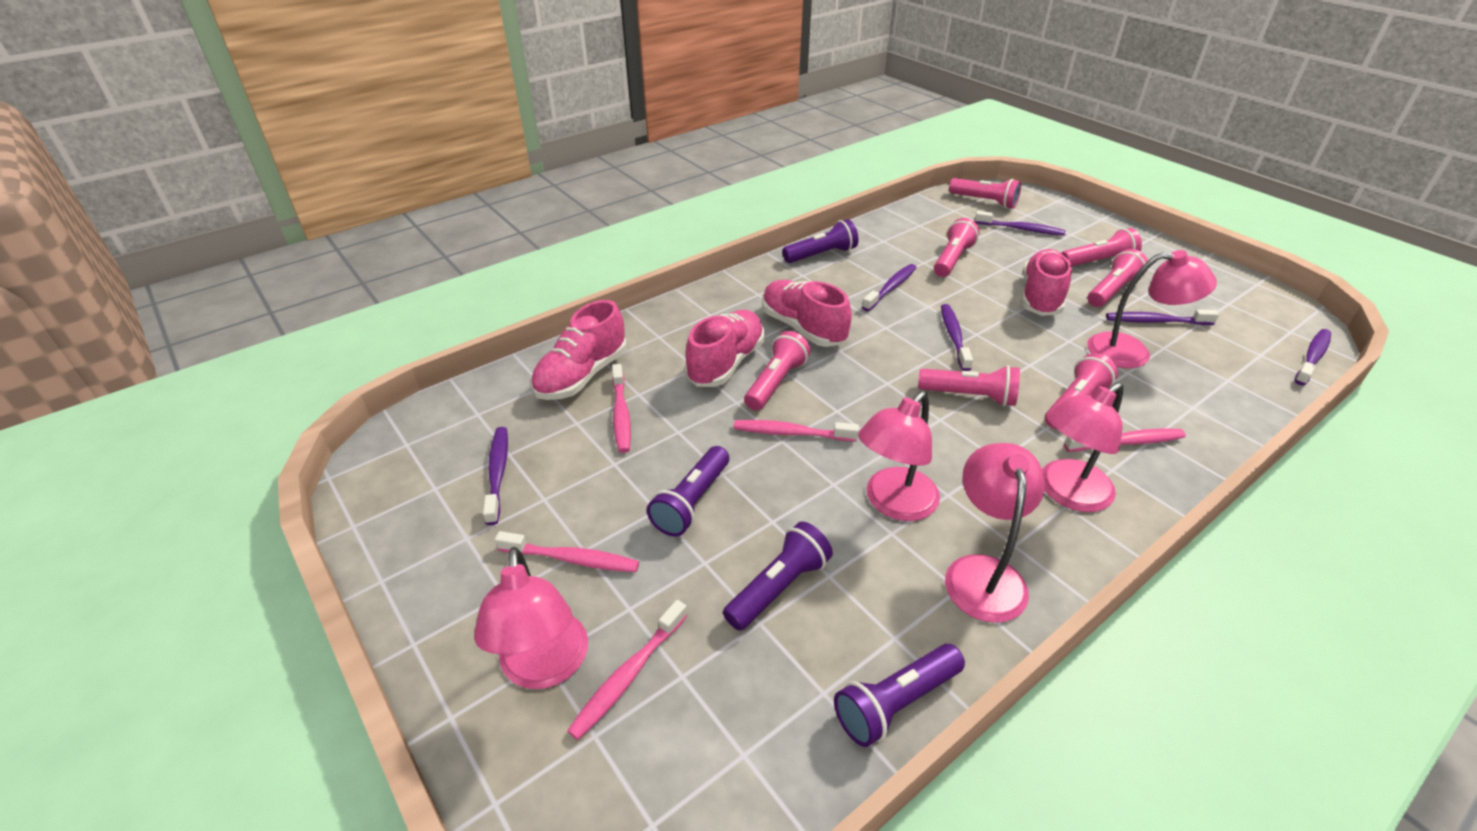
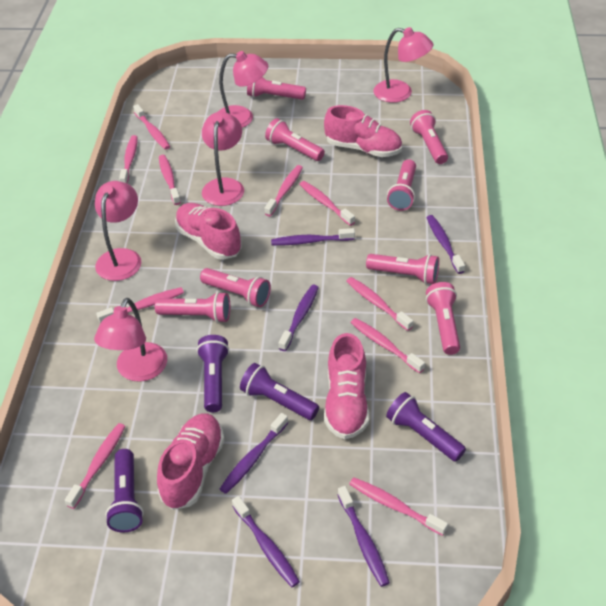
pink flashlight: [744,331,810,411] [918,365,1020,407] [934,218,980,277] [949,178,1021,209] [1045,353,1118,429] [1062,228,1142,266] [1088,249,1148,307] = 7 -> [155,292,230,323] [200,268,271,307] [247,77,306,100] [265,118,325,161] [366,254,439,284] [387,159,416,211] [410,110,448,164] [426,282,460,355] = 8
pink toothbrush: [495,531,639,572] [567,600,688,740] [612,364,631,453] [734,420,859,442] [1064,428,1186,452] = 5 -> [65,423,126,509] [96,287,184,323] [119,135,138,183] [133,104,170,150] [159,155,181,205] [265,165,303,217] [299,181,355,226] [346,277,413,331] [349,477,448,536] [351,318,425,373] = 10

